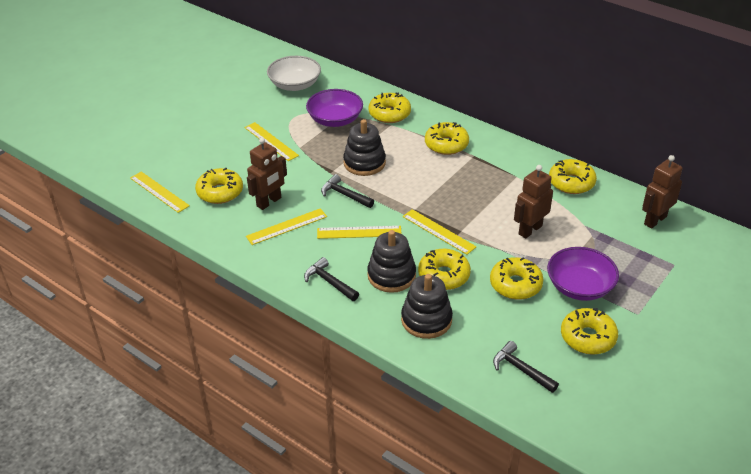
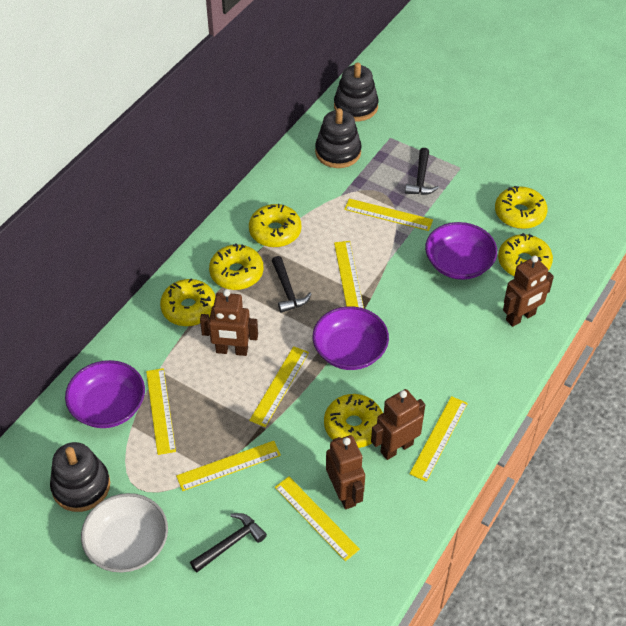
brown robot: [247,138,287,210] [514,165,553,238] [642,155,683,229] = 3 -> [200,289,258,356] [326,435,365,509] [371,389,425,460] [503,256,554,327] = 4
purple bowl: [306,89,363,127] [547,247,619,301] = 2 -> [65,360,145,428] [313,306,389,370] [425,222,497,280] = 3
yellow donut: [195,168,243,204] [369,92,411,123] [418,249,471,290] [425,122,469,155] [490,257,544,299] [549,159,597,194] [561,308,618,355] = 7 -> [160,279,216,326] [209,243,263,290] [249,204,301,247] [324,394,383,448] [495,186,548,229] [498,233,553,276] = 6
yellow ruler: [130,171,190,213] [244,122,299,161] [246,208,327,245] [317,226,402,239] [403,209,477,255] = 5 -> [146,368,176,455] [176,441,281,491] [249,346,309,427] [275,476,360,561] [334,241,364,308] [344,198,433,231] [409,396,468,482] = 7

